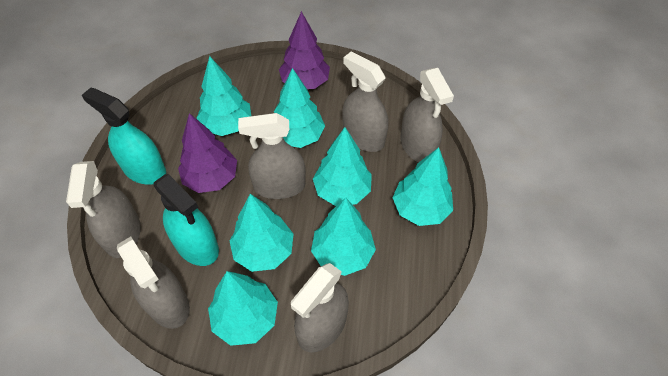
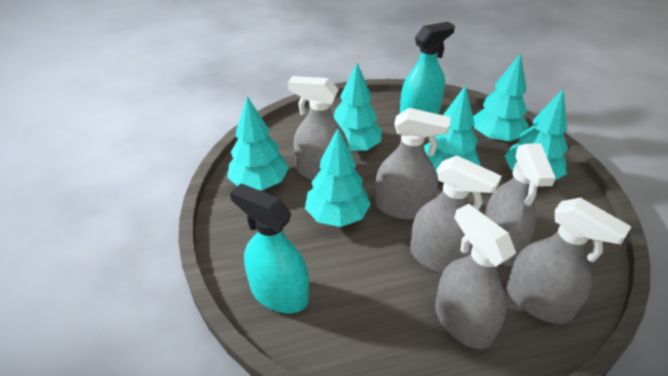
purple tree: [178,113,237,193] [279,11,330,89] = 2 -> none = 0
turquoise tree: [197,56,251,136] [208,271,278,346] [229,194,294,272] [274,68,325,148] [311,197,376,276] [313,127,372,206] [393,147,453,226] = 7 -> [227,96,289,190] [305,128,371,227] [334,63,382,151] [424,85,481,173] [473,53,529,142] [505,89,568,180] = 6

